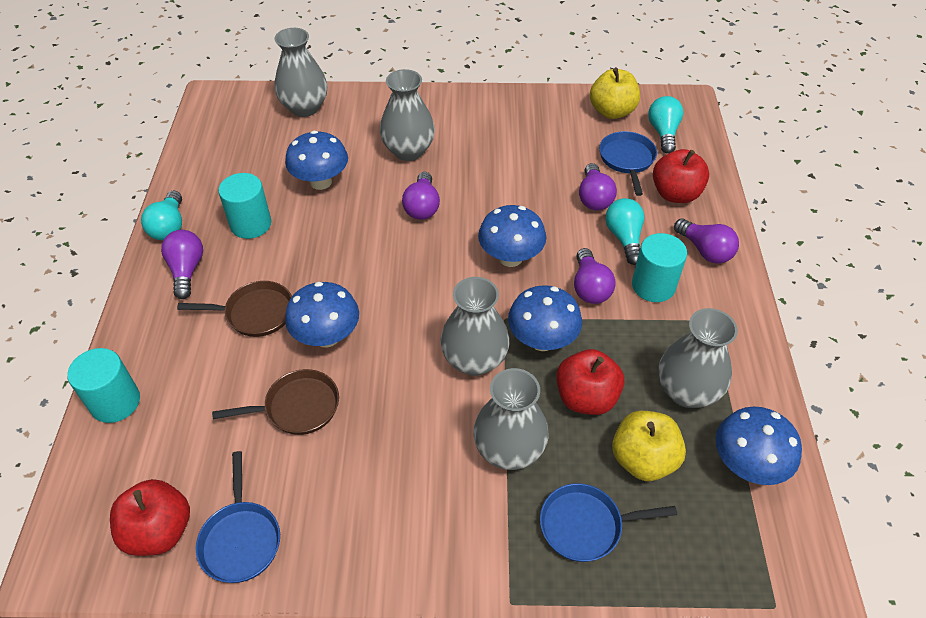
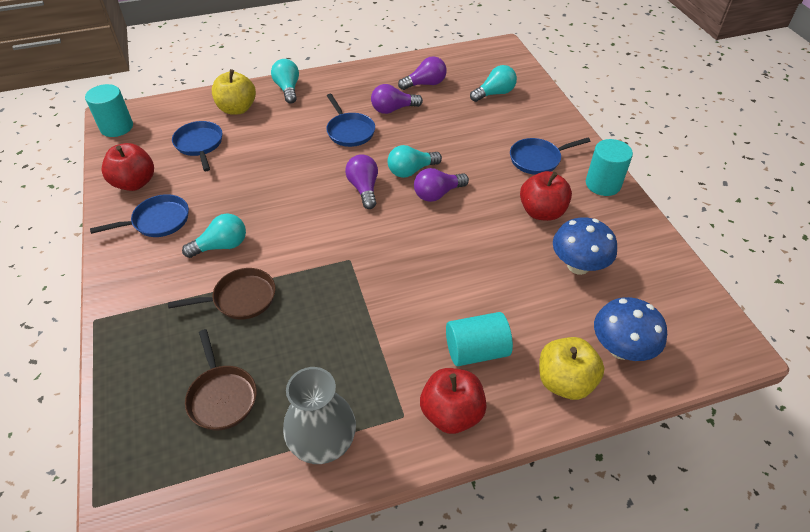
blue mushroom: [285,131,348,190] [285,282,359,347] [478,205,546,267] [508,285,582,351] [716,406,802,485] = 5 -> [553,217,617,275] [594,297,667,361] = 2
blue pan: [196,451,280,583] [540,483,677,562] [599,131,657,196] = 3 -> [90,194,189,237] [172,121,223,171] [326,94,375,147] [510,138,591,175] = 4
grey vase: [274,28,328,117] [380,69,435,161] [440,277,509,376] [473,368,549,470] [659,308,738,408] = 5 -> [283,367,356,464] = 1
purple light bulb: [161,230,203,299] [402,172,440,220] [574,248,616,304] [579,163,617,210] [674,218,739,264] = 5 -> [345,154,378,209] [371,84,423,114] [398,56,447,90] [414,168,469,202] = 4
turquoise light bulb: [141,190,182,240] [605,198,644,265] [648,96,683,154] = 3 -> [182,213,246,258] [271,59,299,103] [388,145,442,178] [470,65,517,102] = 4

